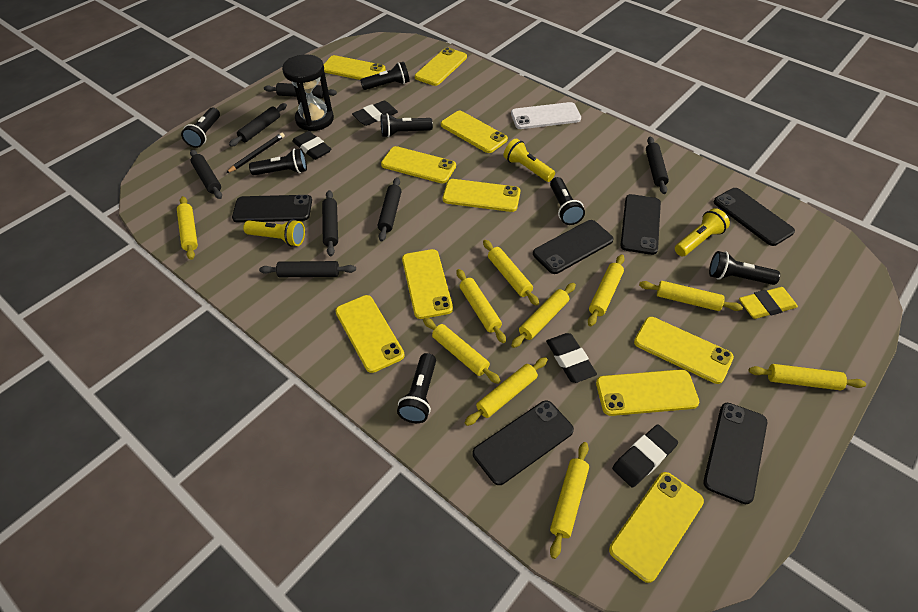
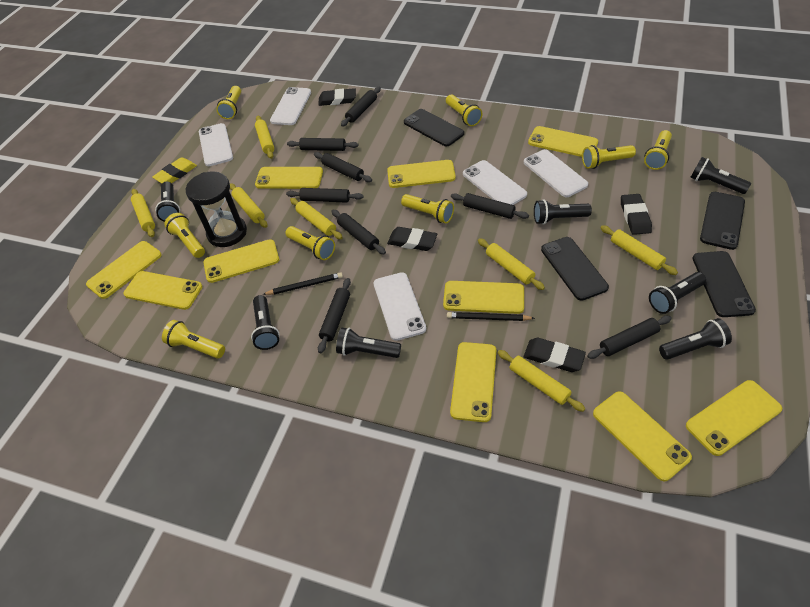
black pencil: [226,133,285,173] = 1 -> [262,272,343,295] [447,312,535,321] = 2
black phone: [232,195,312,223] [473,401,574,485] [533,220,614,274] [620,194,661,255] [703,403,767,504] [714,188,795,246] = 6 -> [404,109,464,146] [541,237,609,301] [693,251,756,317] [700,192,745,250] = 4
black rolling pin: [190,150,222,199] [229,103,287,147] [259,261,356,277] [264,83,337,98] [322,190,338,256] [378,177,401,242] [646,137,669,194] = 7 -> [286,188,364,203] [287,138,358,151] [314,152,372,182] [318,278,351,353] [331,210,386,254] [341,87,381,127] [451,193,529,219] [587,316,672,359] = 8
white phone: [511,102,581,129] = 1 -> [199,123,233,166] [270,87,311,125] [373,272,426,341] [463,160,527,205] [524,149,588,197] = 5
yellow flashlight: [243,219,305,246] [504,139,555,182] [675,208,730,257] = 3 -> [162,320,225,359] [164,213,205,258] [216,86,241,119] [286,226,335,260] [401,194,454,223] [446,94,482,126] [582,145,636,169] [644,130,672,170] = 8
yellow rolling pin: [177,196,198,260] [423,318,501,384] [457,269,506,343] [464,357,548,426] [483,240,539,306] [511,283,576,348] [550,442,589,559] [588,255,625,326] [639,281,743,311] [749,364,866,391] = 10 -> [131,189,155,237] [230,183,268,228] [255,116,274,159] [290,198,343,239] [478,238,545,290] [498,350,585,412] [600,225,678,275] = 7

